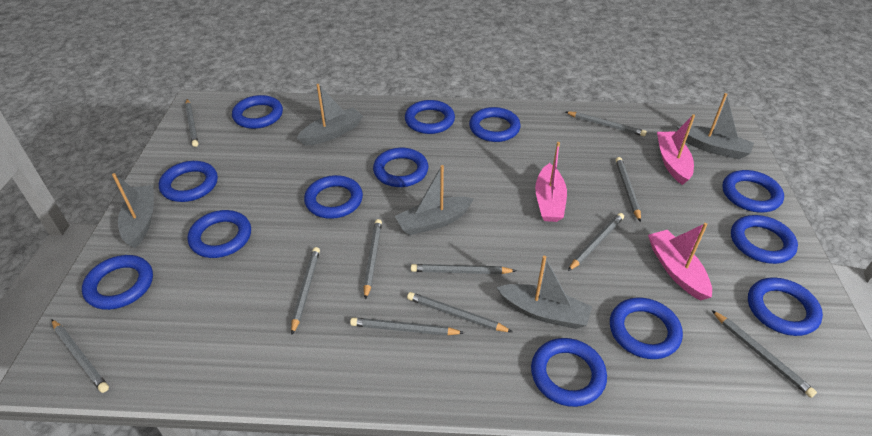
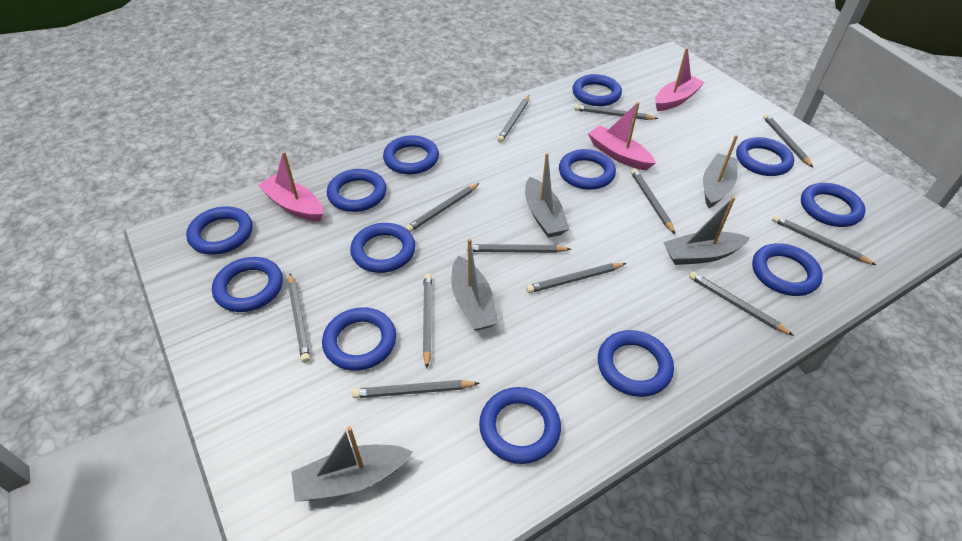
grey pencil: [52,319,109,393] [185,99,198,147] [291,247,320,335] [350,317,464,336] [364,219,382,300] [407,292,512,332] [411,264,517,274] [566,111,647,136] [568,213,624,271] [616,157,641,222] [712,310,817,398] = 11 -> [288,273,310,363] [352,380,480,398] [405,183,479,232] [423,274,432,368] [467,244,571,253] [497,96,529,142] [526,263,626,293] [574,104,658,120] [631,169,675,234] [689,271,794,336] [763,114,813,168] [772,215,876,265] = 12

